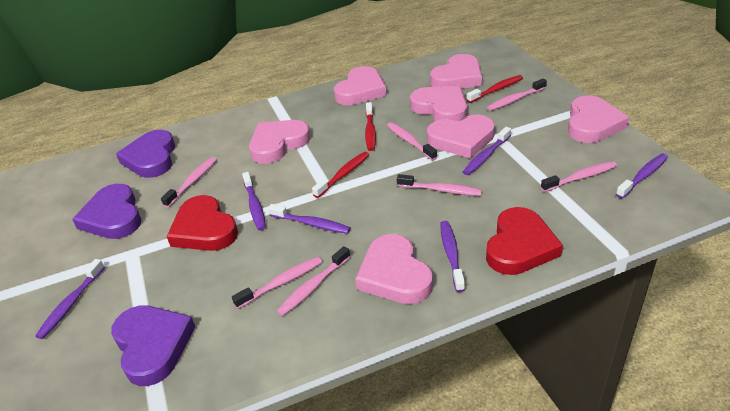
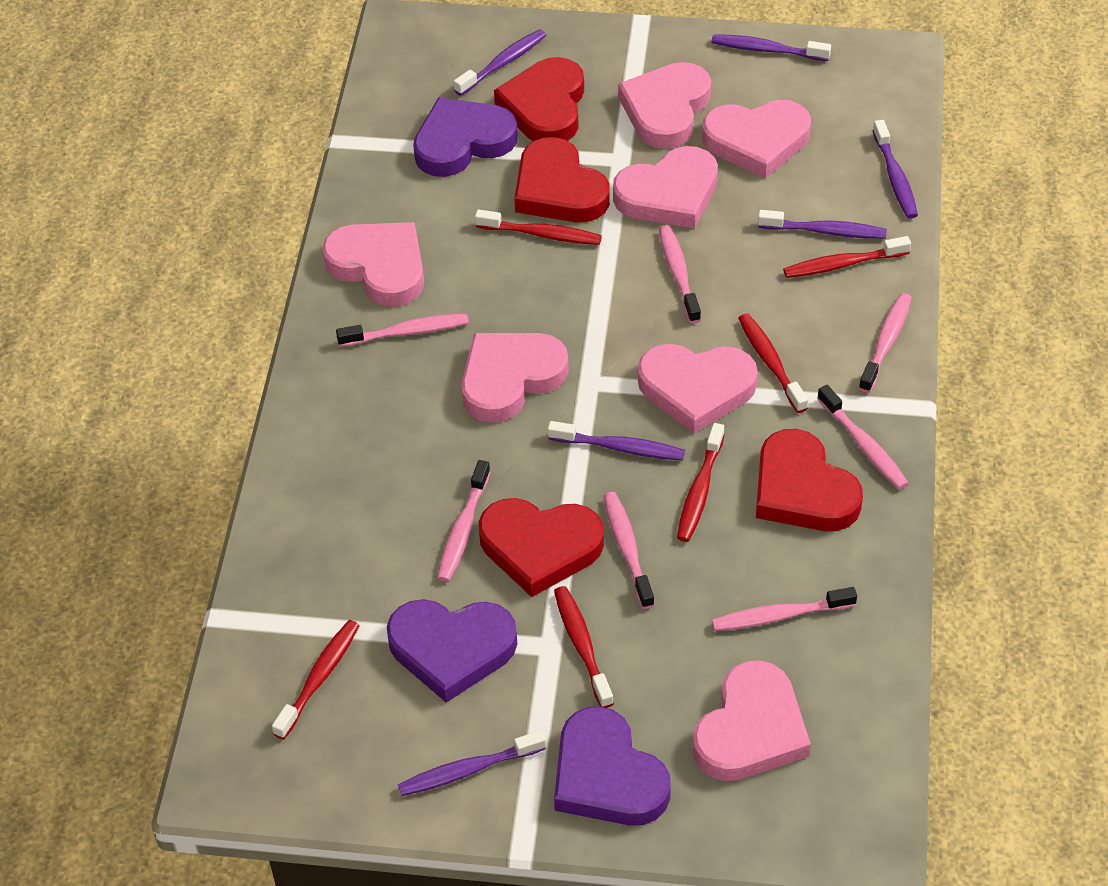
red heart: [167,195,238,251] [486,207,563,275] = 2 -> [479,498,604,597] [494,57,584,141] [514,137,610,222] [756,429,863,531] = 4
red toothbrush: [312,152,369,198] [365,102,376,151] [467,75,523,103] = 3 -> [272,620,360,739] [475,209,602,245] [554,586,614,708] [677,423,725,542] [738,314,808,413] [783,236,911,278] = 6

